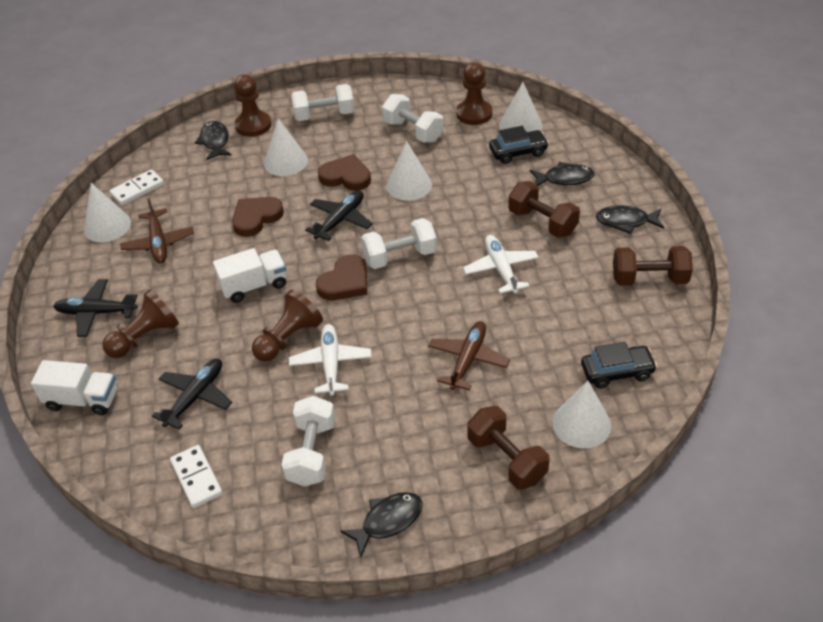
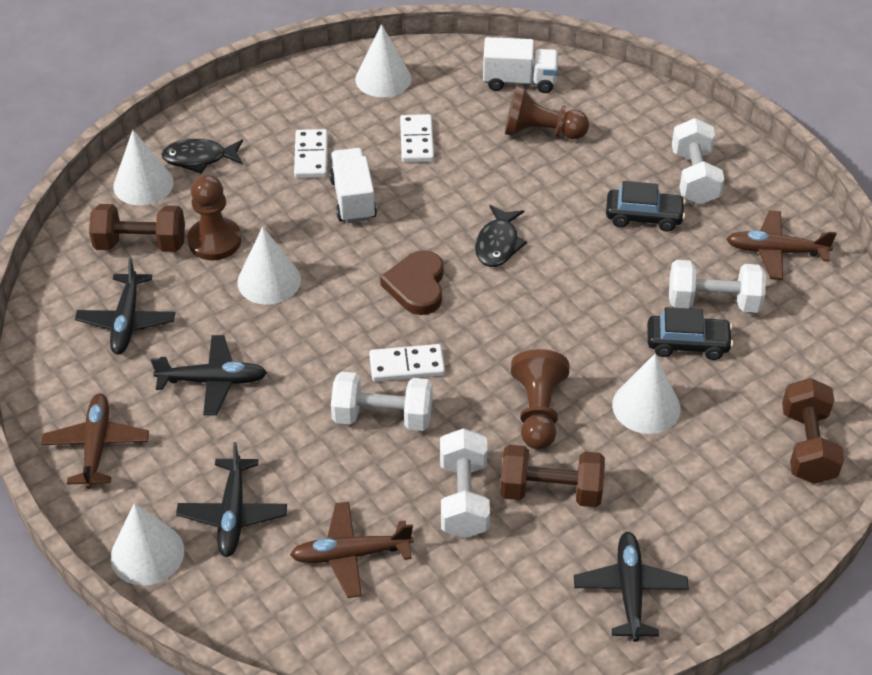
black fish: [195,121,232,160] [340,492,422,557] [530,162,594,186] [596,205,664,234] = 4 -> [161,139,243,173] [475,205,527,267] = 2
black plane: [53,279,138,337] [152,359,232,430] [305,190,373,241] = 3 -> [75,257,175,354] [151,335,267,415] [176,442,287,557] [574,531,689,642] = 4
brown heart: [232,197,284,237] [316,254,368,301] [318,154,371,191] = 3 -> [380,250,444,315] = 1
brown pawn: [102,289,179,358] [234,74,272,137] [252,290,323,362] [456,62,493,125] = 4 -> [187,175,242,260] [505,85,589,139] [511,349,569,450] = 3
brown plane: [120,199,194,263] [428,321,510,390] = 2 -> [41,393,149,489] [290,502,413,598] [727,210,837,280] = 3
white domino: [109,169,164,205] [170,445,223,508] = 2 -> [294,129,328,178] [369,344,445,382] [400,114,434,162] = 3
white plane: [289,324,372,396] [463,235,539,294] = 2 -> none = 0

